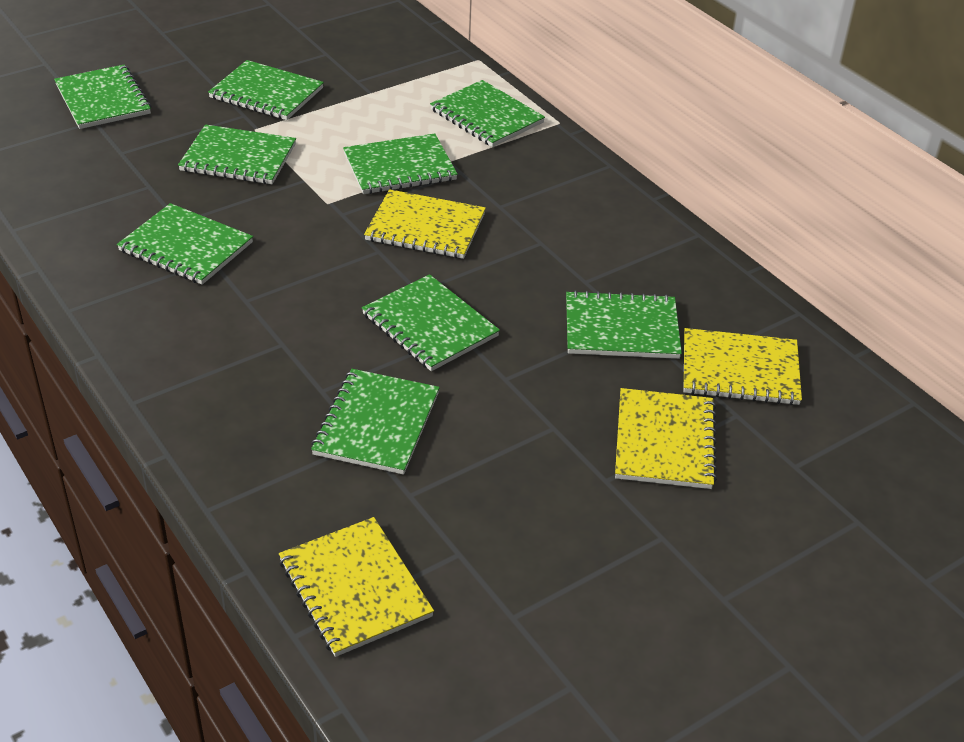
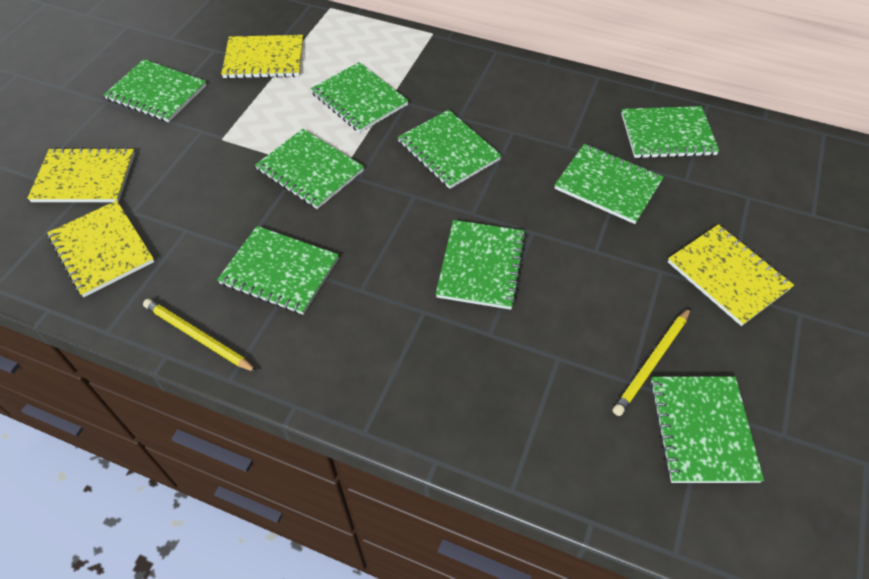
yellow pencil: none = 0 -> [143,299,257,372] [613,307,691,416] = 2

